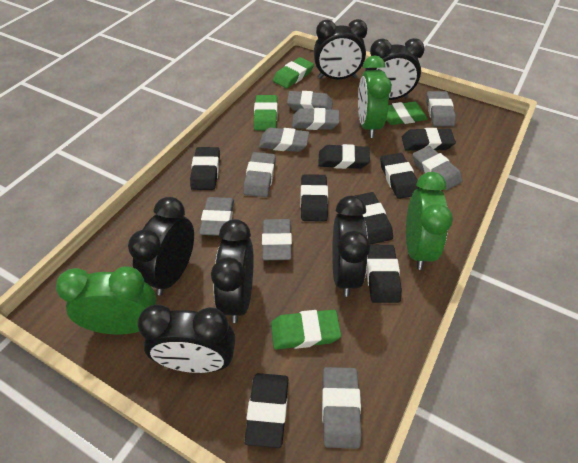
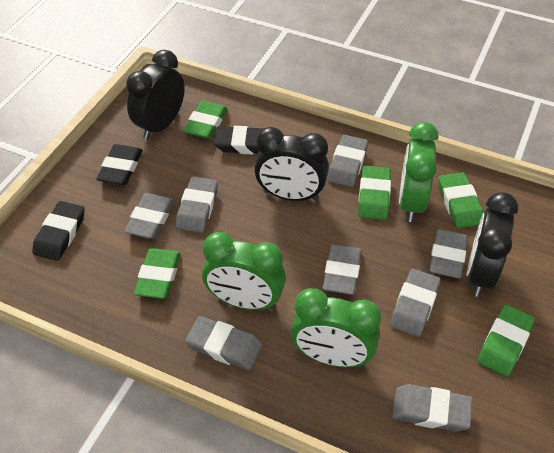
black clock: [128,197,194,295] [137,304,235,373] [211,219,254,323] [314,19,367,79] [332,196,370,297] [365,38,425,100] = 6 -> [126,50,185,140] [254,127,329,201] [467,192,518,297] = 3
black eraser: [190,147,220,190] [244,373,289,448] [300,174,328,222] [318,144,370,169] [355,192,393,245] [367,245,402,303] [380,153,420,199] [402,128,456,151] = 8 -> [32,201,85,261] [96,144,143,185] [214,126,264,155] = 3
green eraser: [254,95,277,131] [271,310,341,349] [273,57,314,88] [386,102,428,125] = 4 -> [134,248,181,299] [183,101,228,139] [358,166,391,220] [438,172,483,228] [477,305,535,377] = 5
grey eraser: [199,197,234,236] [243,152,276,197] [259,128,309,152] [262,219,292,260] [287,91,333,111] [292,108,339,130] [322,367,362,449] [412,146,462,191] [426,91,456,127] = 9 -> [124,193,174,239] [176,176,218,233] [185,316,262,371] [323,244,362,295] [327,135,368,187] [390,269,441,337] [392,384,472,432] [429,229,467,279] = 8

